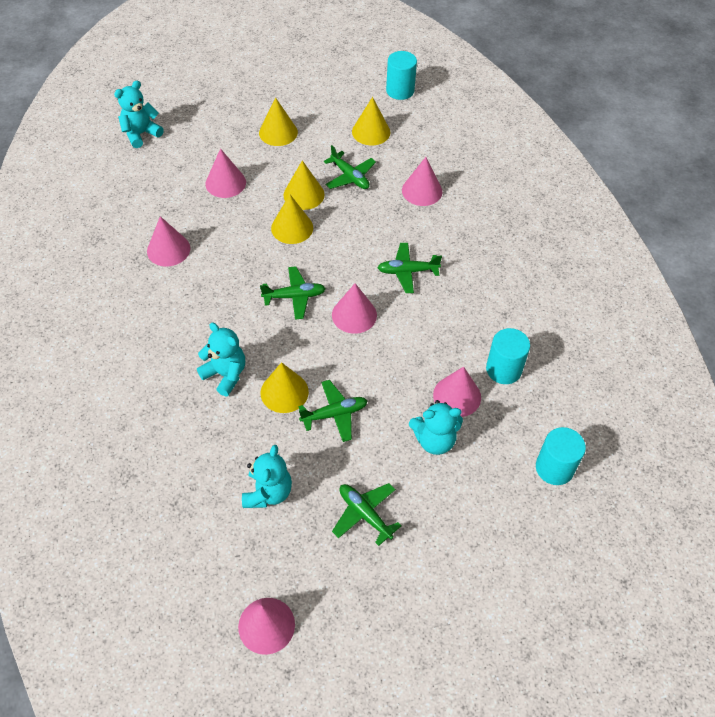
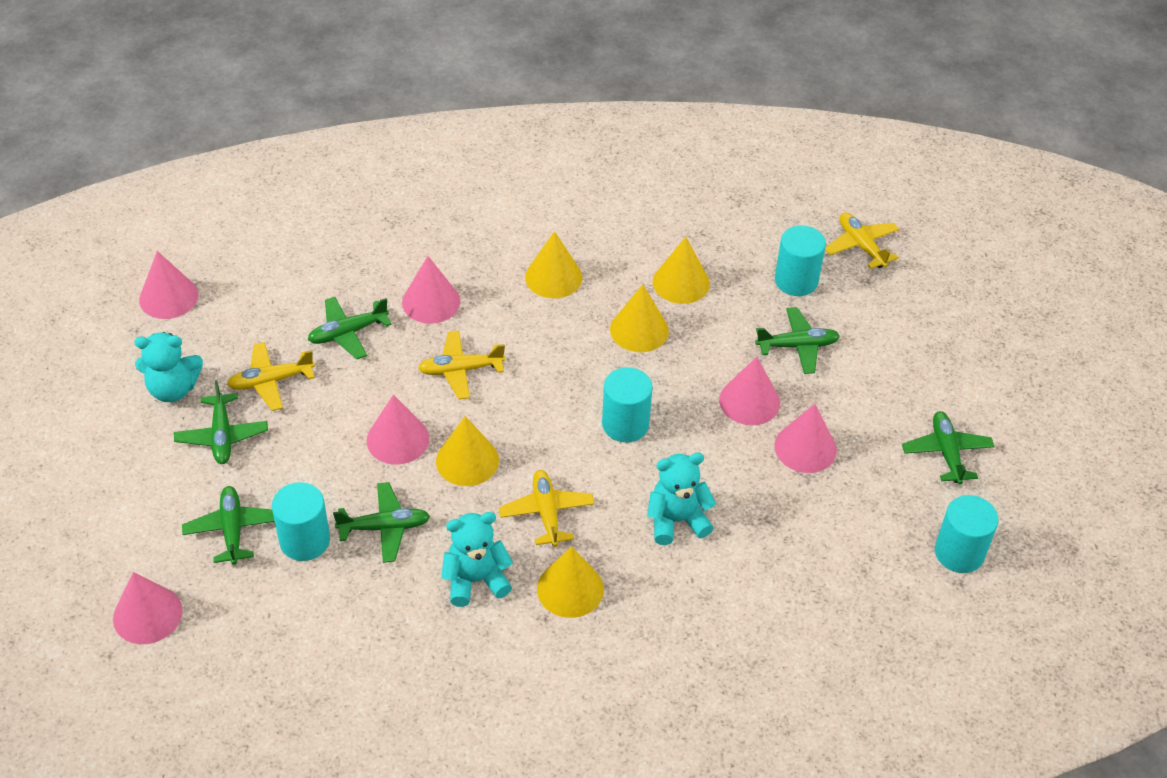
green plane: [260,266,326,320] [298,380,367,442] [324,145,376,189] [332,483,402,546] [377,243,442,293] = 5 -> [174,380,268,464] [182,486,275,565] [308,297,392,359] [333,482,430,563] [755,307,840,374] [902,411,995,485] = 6
turquoise cylinder: [386,51,417,100] [486,328,530,384] [536,427,586,485] = 3 -> [272,482,330,561] [602,367,653,442] [775,225,826,296] [935,495,998,573] = 4
turquoise teddy bear: [114,81,164,148] [197,323,245,396] [242,445,292,508] [409,400,463,455] = 4 -> [134,332,203,402] [441,512,513,607] [647,453,716,545] = 3
yellow plane: none = 0 -> [227,342,315,411] [418,331,505,399] [499,470,595,547] [825,212,899,269] = 4

